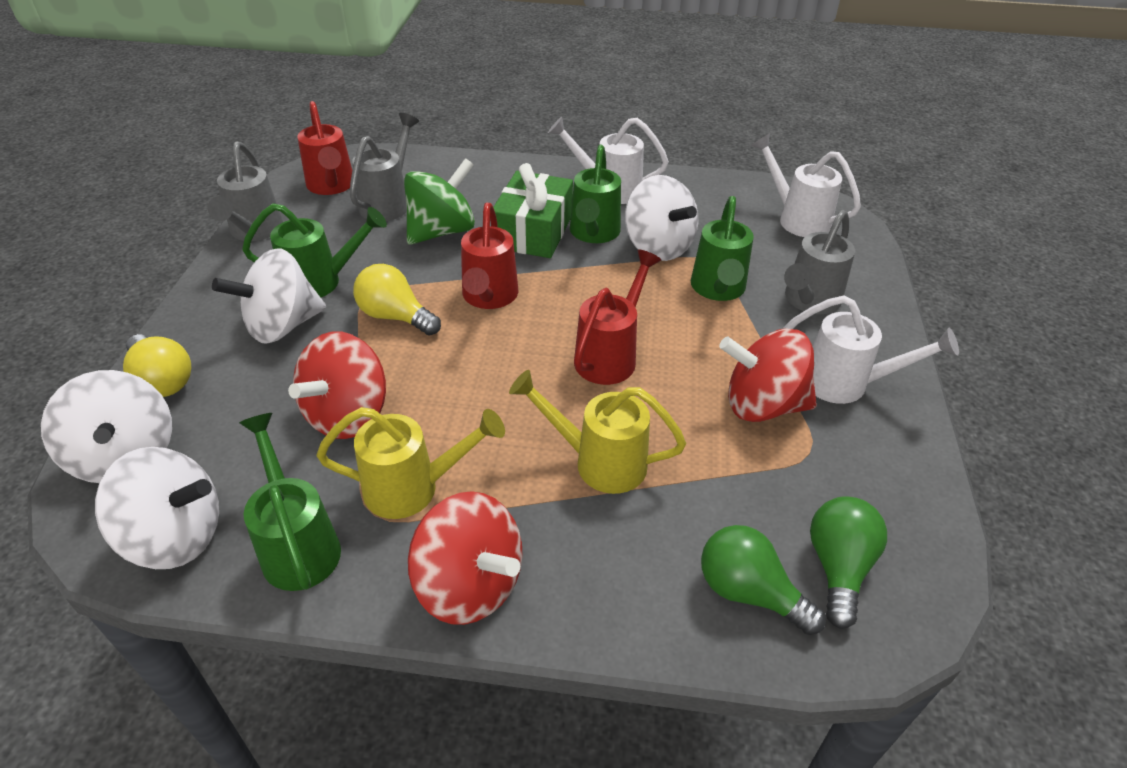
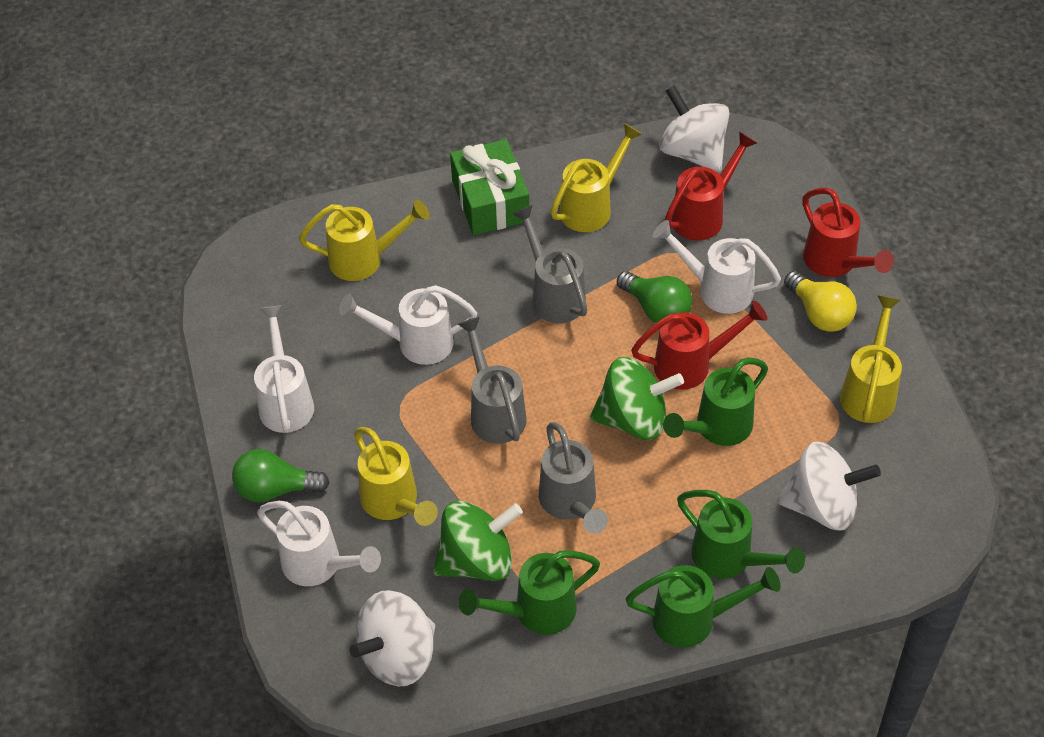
green spinning top: [404,158,475,245] = 1 -> [433,501,523,581] [590,357,684,440] = 2
red spinning top: [288,331,386,439] [408,491,522,625] [719,328,817,422] = 3 -> none = 0
white spinning top: [41,370,172,483] [95,447,219,569] [212,248,326,344] [625,175,698,261] = 4 -> [350,590,436,686] [659,86,729,173] [777,442,881,531] = 3
white watering can: [548,117,669,204] [751,133,861,237] [783,295,959,404] = 3 -> [254,305,314,433] [257,501,381,586] [339,285,477,365] [653,220,781,314] = 4
yellow light bulb: [123,334,191,397] [353,264,441,336] = 2 -> [784,271,857,332] = 1
yellow watering can: [316,407,505,519] [509,370,686,494] = 2 -> [299,200,430,281] [354,427,438,526] [550,123,643,232] [840,295,902,423] = 4

